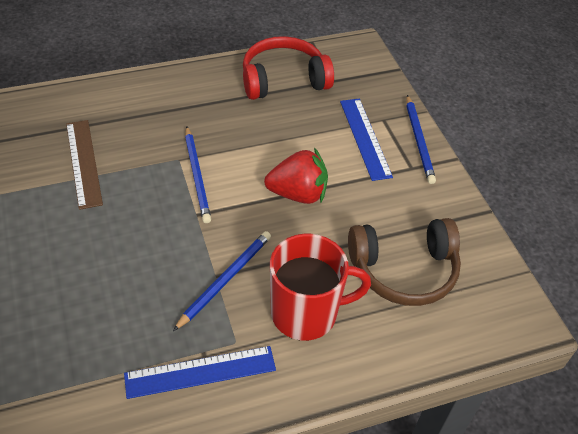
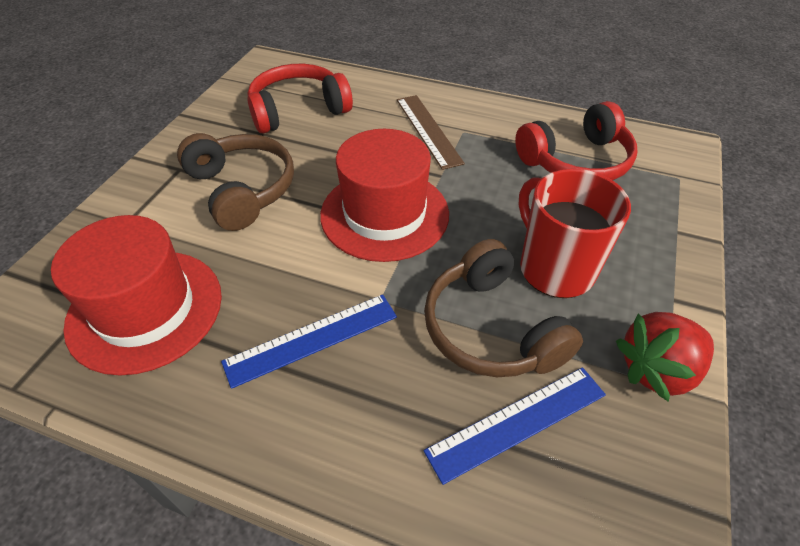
blue pencil: [173,231,271,331] [185,126,211,223] [406,95,436,184] = 3 -> none = 0
brown headphones: [348,218,461,306] = 1 -> [177,133,294,231] [424,239,583,377] = 2
red hat: none = 0 -> [51,215,222,376] [320,129,449,262] = 2
red headphones: [243,36,334,100] = 1 -> [247,64,353,133] [515,101,638,180] = 2

